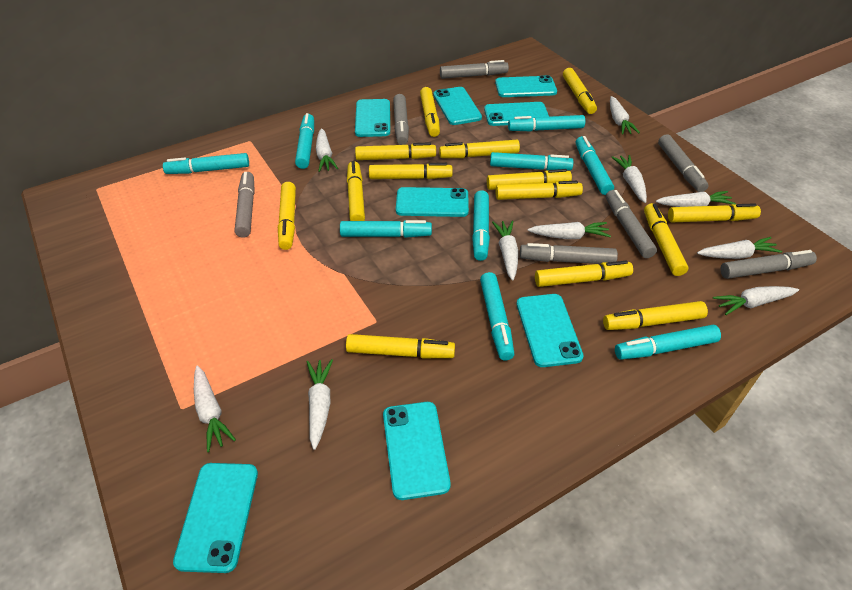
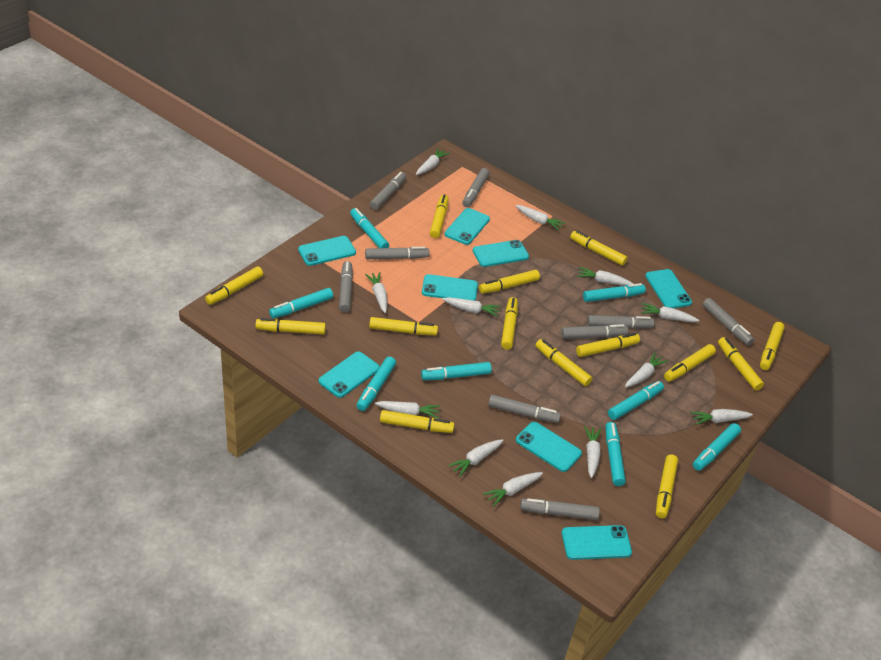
grey marker: [235,172,255,238] [393,94,409,145] [440,60,509,79] [520,243,618,264] [606,190,657,258] [658,134,709,192] [720,250,817,279] = 7 -> [339,261,353,312] [365,247,430,259] [370,172,406,210] [462,168,489,207] [488,395,561,423] [520,498,600,520] [561,324,628,339] [587,315,654,329] [703,298,754,345] = 9
turquoise marker: [163,153,249,174] [295,113,314,169] [340,220,432,238] [472,190,490,261] [480,272,515,361] [490,152,574,171] [508,115,585,131] [576,136,614,195] [615,325,721,360] = 9 -> [269,288,333,318] [350,208,389,248] [356,356,396,411] [421,362,492,380] [583,283,646,302] [606,422,626,486] [608,381,664,420] [693,423,741,471] = 8
white carrot: [194,366,236,452] [307,359,333,450] [316,128,338,172] [492,221,518,281] [528,222,611,239] [610,96,640,135] [612,155,647,203] [656,191,736,207] [697,237,782,259] [713,286,799,315] = 10 -> [365,272,387,313] [375,401,440,419] [416,148,450,175] [442,297,501,317] [448,439,504,477] [483,472,543,507] [515,205,565,231] [577,267,633,286] [584,426,601,478] [625,353,668,387] [641,303,699,322] [690,409,753,425] = 12

